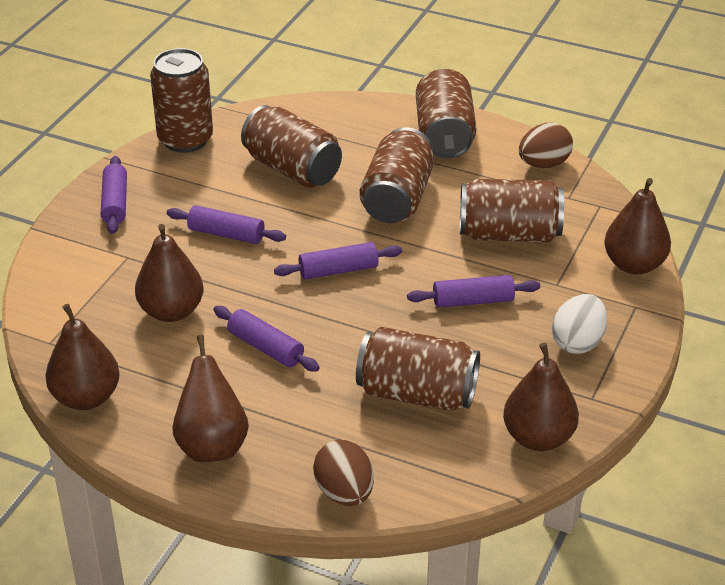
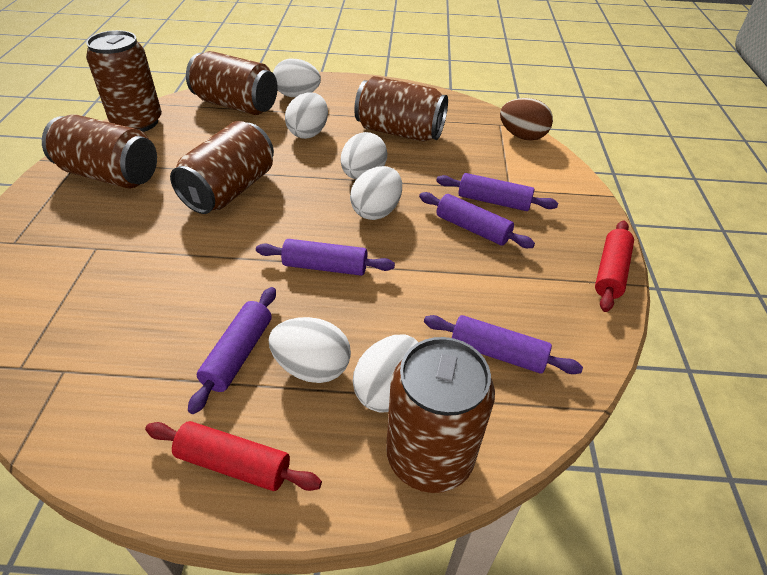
brown egg: [313,440,374,506] [519,123,573,168] = 2 -> [500,98,553,141] = 1
brown pear: [45,304,120,410] [135,224,203,322] [172,335,249,462] [503,343,579,451] [604,178,671,274] = 5 -> none = 0
red rolling pin: none = 0 -> [145,421,322,491] [595,220,634,312] = 2
white egg: [552,294,607,354] = 1 -> [269,317,351,383] [273,59,321,97] [285,92,328,139] [341,132,387,179] [350,166,402,220] [353,334,418,413] = 6

